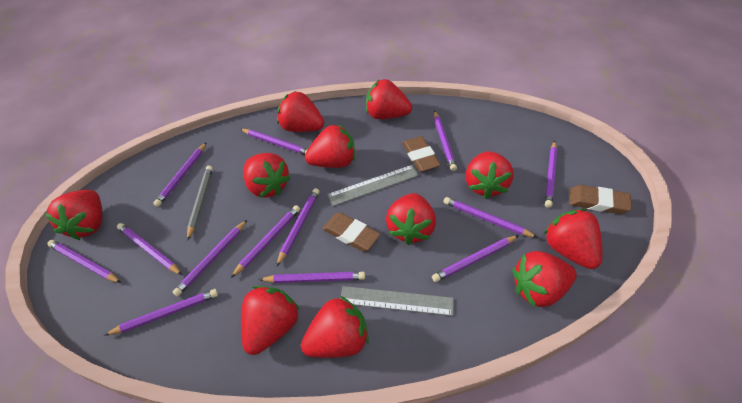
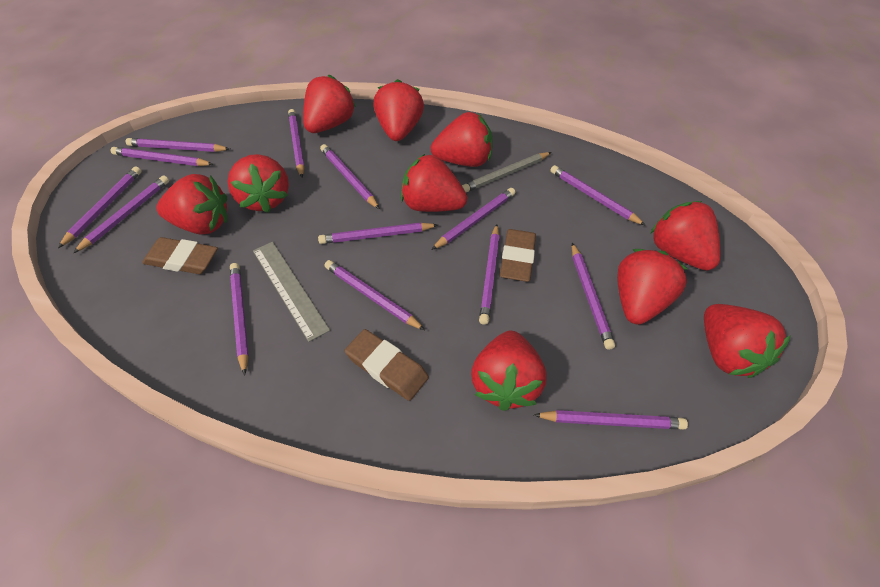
grey ruler: [327,165,419,206] [340,286,454,316] = 2 -> [253,242,330,342] = 1
purple pencil: [47,240,121,283] [104,289,218,336] [117,223,182,275] [153,142,207,207] [173,220,247,297] [231,205,300,278] [240,129,308,155] [259,272,365,283] [276,188,319,267] [432,235,519,282] [434,111,457,171] [444,197,538,238] [545,141,557,208] = 13 -> [58,166,142,248] [73,175,169,253] [111,147,213,166] [126,138,230,152] [230,263,249,376] [288,109,304,178] [318,222,438,244] [320,144,380,209] [325,260,425,330] [431,188,516,250] [479,224,500,325] [534,410,688,430] [550,165,646,226] [572,243,615,350] = 14
red strawberry: [45,190,103,240] [241,286,300,355] [243,153,291,198] [277,92,324,132] [301,296,369,358] [305,125,355,168] [366,79,412,119] [386,193,436,245] [466,151,514,199] [512,251,577,307] [544,209,602,269] = 11 -> [156,174,227,235] [228,154,289,213] [303,75,356,133] [373,79,424,141] [401,154,467,212] [431,112,493,167] [471,331,547,411] [617,249,687,325] [650,201,720,271] [704,304,791,378] = 10

